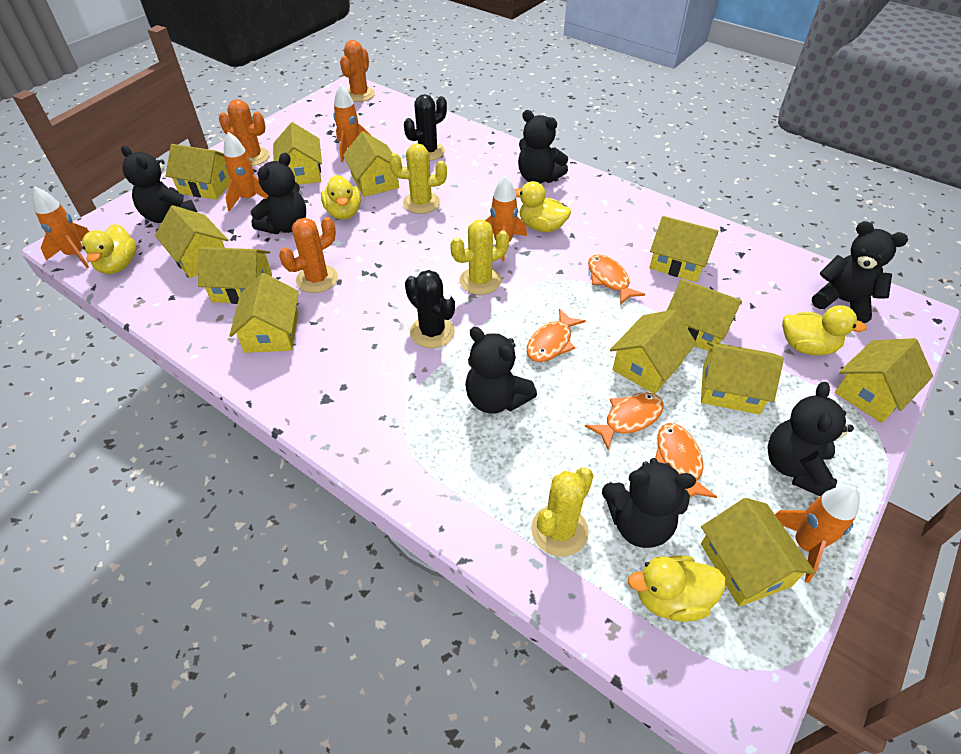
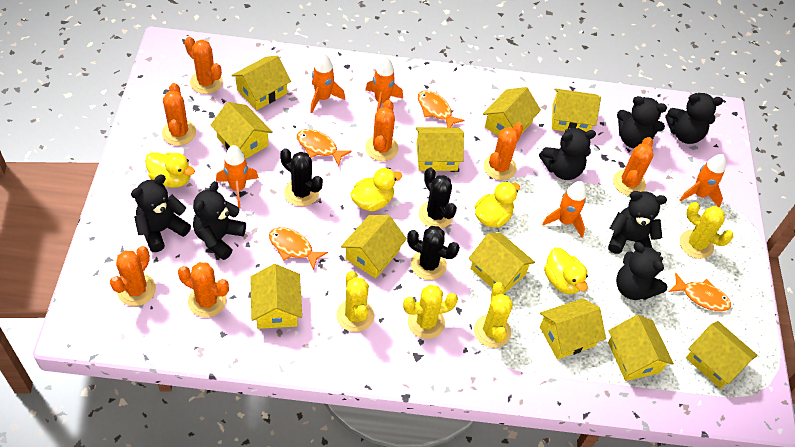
black cactus: [404,94,447,161] [405,270,455,348] = 2 -> [280,148,323,206] [407,226,460,280] [419,168,457,229] = 3
orange cactus: [219,99,270,166] [279,217,338,293] [340,40,375,102] = 3 -> [110,246,156,306] [162,83,196,146] [178,262,229,318] [185,37,223,94] [365,100,399,161] [483,122,523,180] [613,137,653,196] = 7
yellow cactus: [389,143,447,214] [450,220,509,295] [531,467,594,557] = 3 -> [336,271,374,332] [403,285,458,339] [474,282,513,348] [680,202,734,259] = 4
yellow duck: [82,224,137,274] [321,175,361,220] [514,181,571,232] [628,556,726,622] [782,305,867,356] = 5 -> [145,152,195,188] [350,168,402,211] [475,182,520,228] [544,247,588,294] = 4
yellow house: [155,205,228,278] [166,144,231,200] [198,247,272,304] [229,273,299,353] [273,122,322,185] [343,131,399,197] [610,310,697,394] [650,216,718,282] [667,279,742,351] [701,341,784,414] [701,498,816,607] [835,338,933,423] = 12 -> [211,102,273,159] [231,56,291,110] [250,264,302,329] [341,215,407,278] [416,127,464,171] [469,232,535,294] [483,87,541,136] [540,298,606,359] [552,88,601,132] [608,315,674,381] [686,321,758,389] = 11

